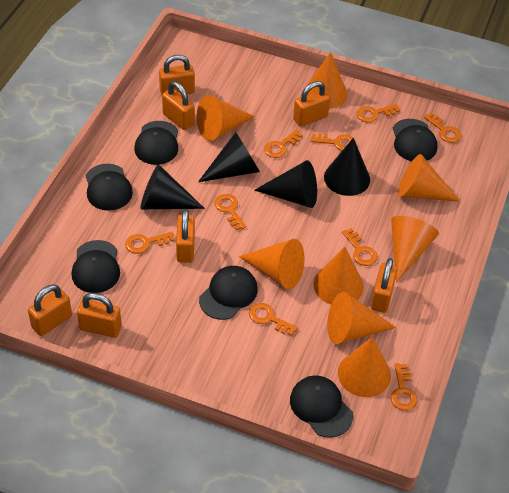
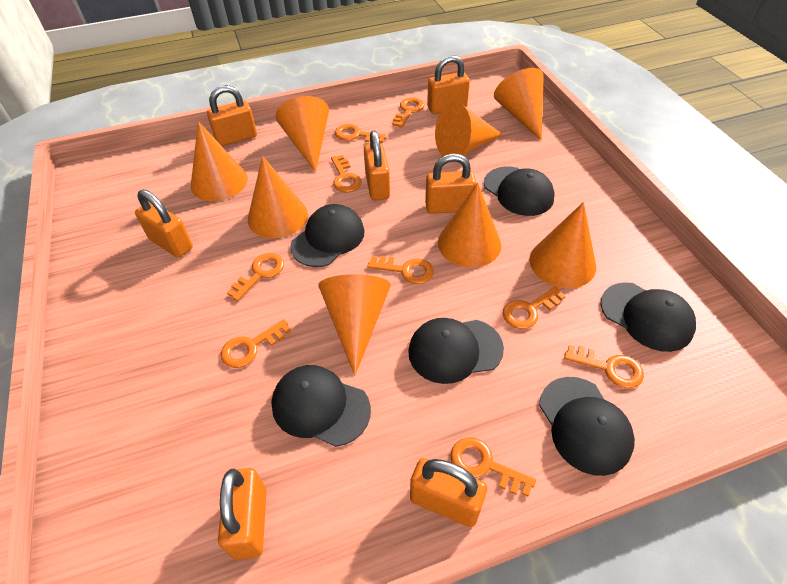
black cone: [141,164,205,209] [198,132,260,182] [254,160,317,208] [324,138,370,196] = 4 -> none = 0

